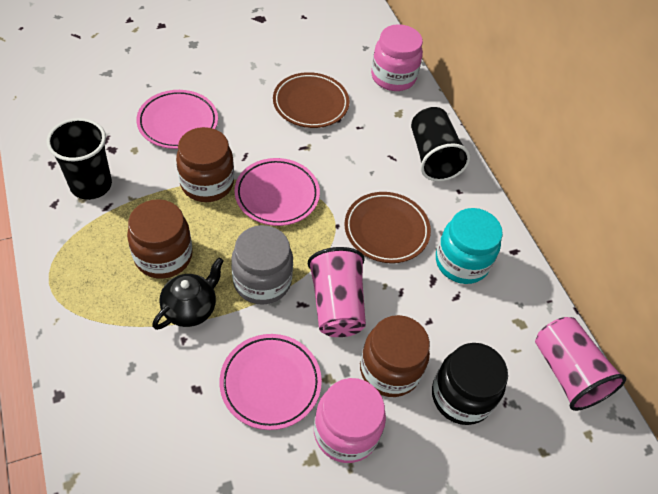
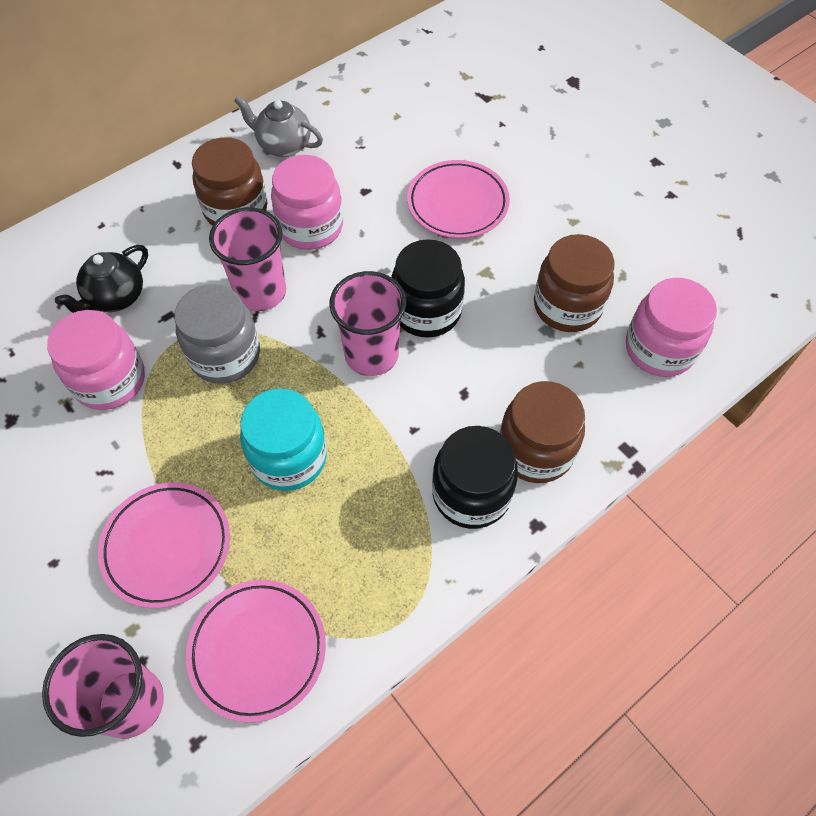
black cup: [46,118,112,200] [411,107,470,181] = 2 -> none = 0
black jar: [432,343,508,425] = 1 -> [391,239,465,338] [432,426,518,529] = 2
brown plate: [273,72,349,128] [345,192,431,263] = 2 -> none = 0
grey teapot: none = 0 -> [234,95,323,157] = 1
pink cup: [308,247,366,337] [535,317,626,411] = 2 -> [42,634,164,739] [209,207,286,311] [329,271,406,376] = 3
pink jar: [314,378,386,463] [371,24,423,91] = 2 -> [47,310,145,410] [271,155,343,250] [626,278,717,377] = 3

